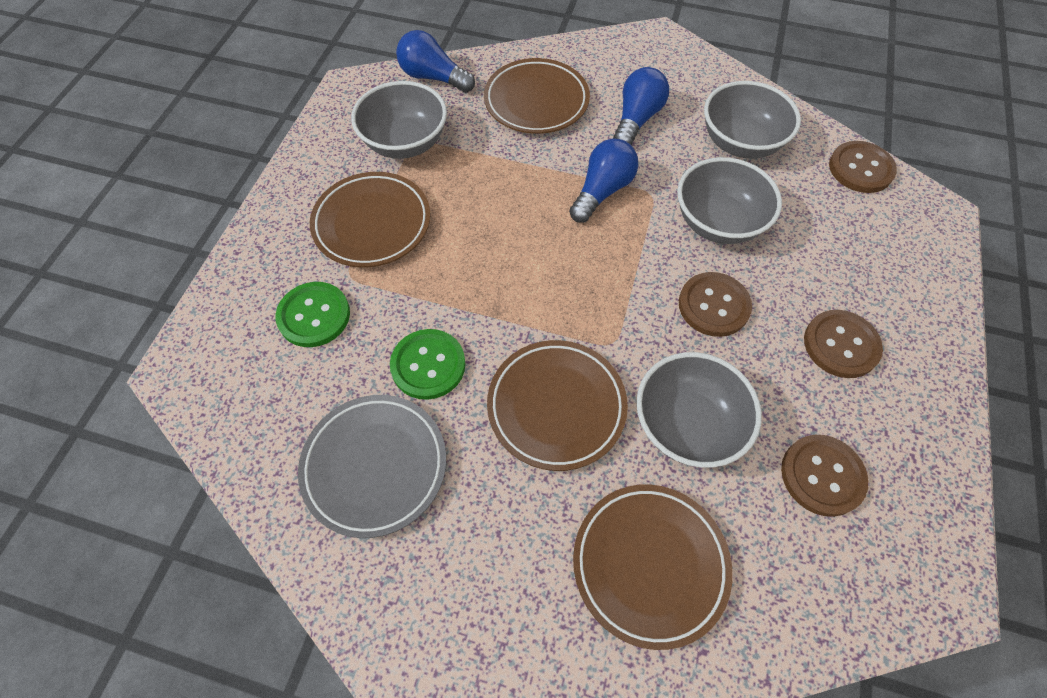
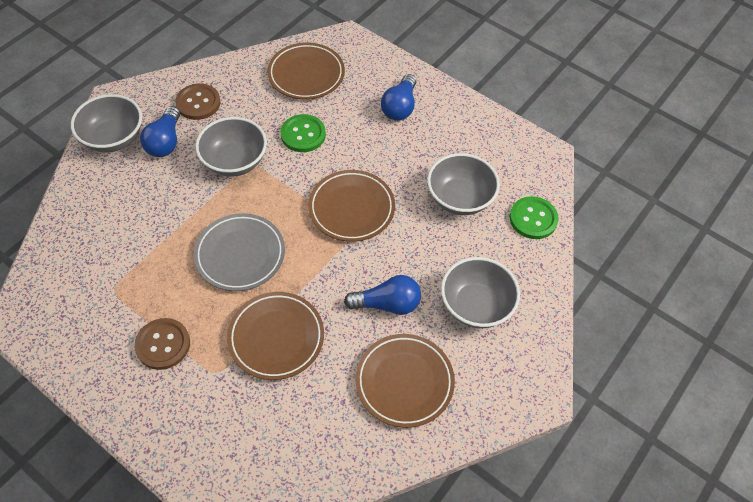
brown button: [679,272,752,337] [781,435,868,517] [804,310,883,378] [829,141,897,193] = 4 -> [134,318,190,370] [175,83,221,120] = 2

